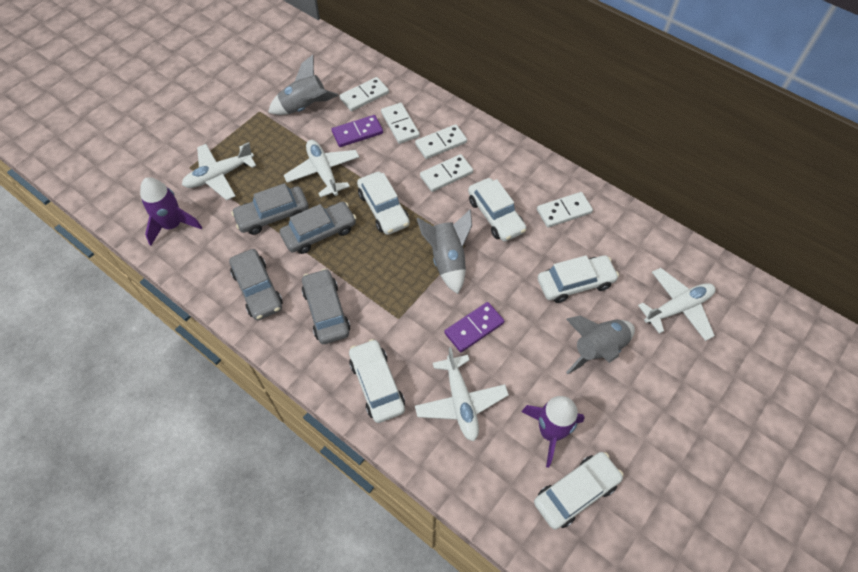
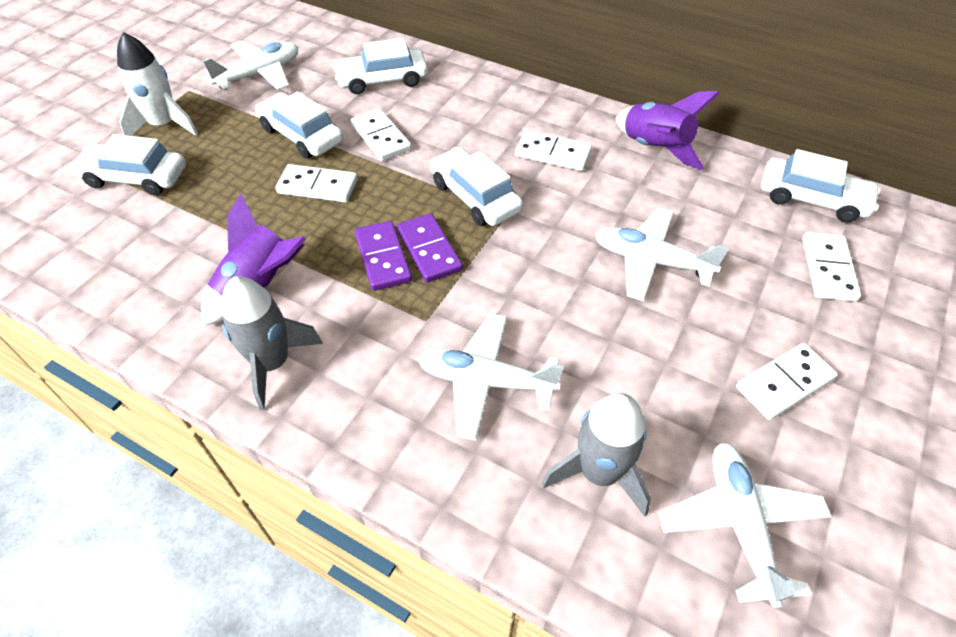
grey car: [229,249,283,320] [231,183,309,235] [280,202,356,254] [301,269,350,344] = 4 -> none = 0
grey rocket: [268,55,339,115] [417,209,472,294] [566,316,635,374] = 3 -> [221,276,323,410] [542,393,651,517] = 2
white rocket: none = 0 -> [117,32,198,136] = 1

